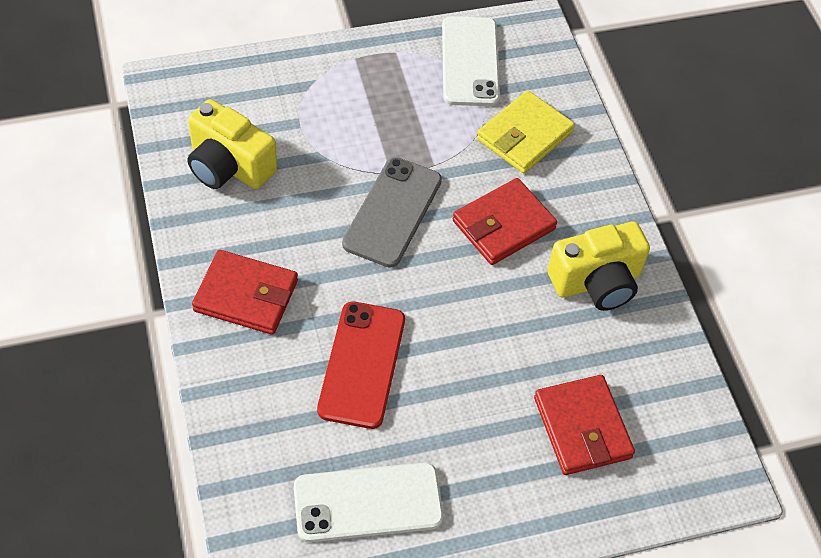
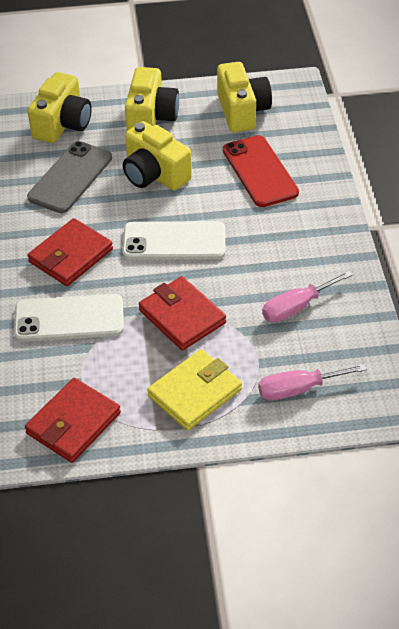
pink screwdriver: none = 0 -> [258,364,367,400] [262,271,352,322] = 2
yellow camera: [187,99,277,189] [547,221,650,311] = 2 -> [28,72,92,143] [123,121,192,190] [125,67,179,131] [217,62,272,132] = 4

